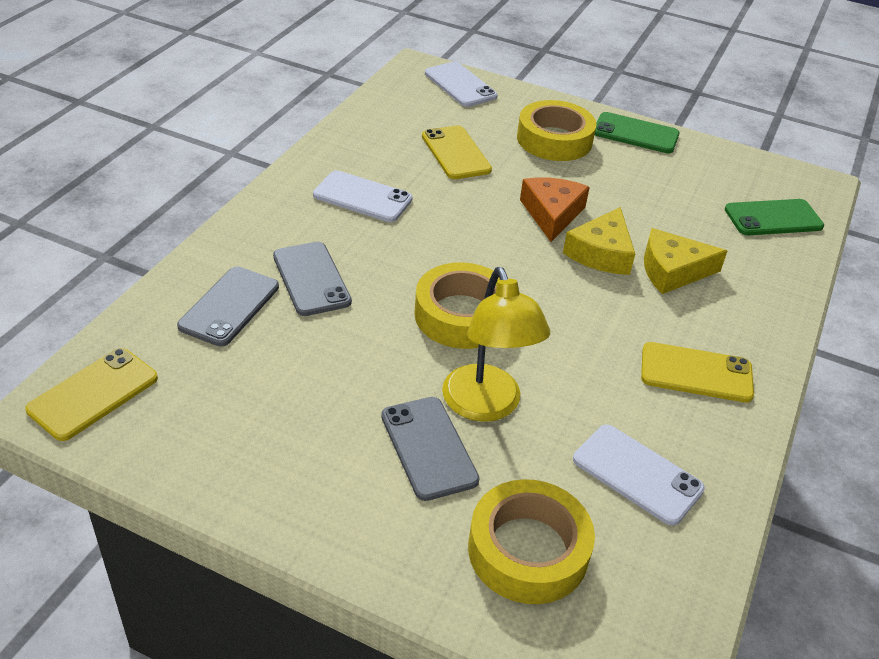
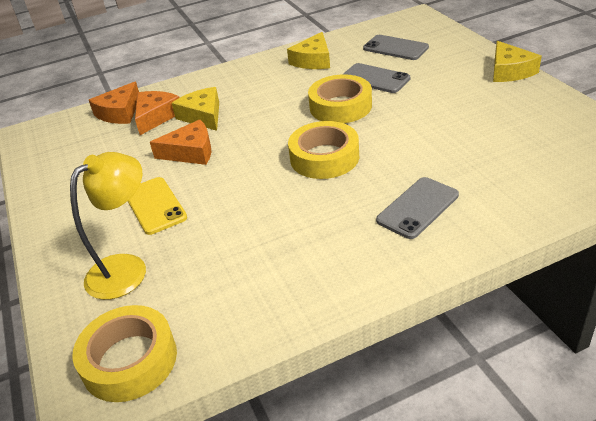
green phone: [595,112,679,153] [725,199,824,235] = 2 -> none = 0
orange cheese: [520,177,590,242] = 1 -> [89,81,139,124] [135,91,180,135] [150,119,211,165] = 3
white phone: [313,170,412,222] [425,62,498,107] [573,424,705,526] = 3 -> none = 0
yellow cheese: [563,207,635,275] [644,228,727,294] = 2 -> [172,87,219,131] [287,32,330,69] [493,41,542,82] = 3
yellow phone: [26,348,158,441] [422,125,492,179] [641,342,754,403] = 3 -> [128,177,187,235] = 1

